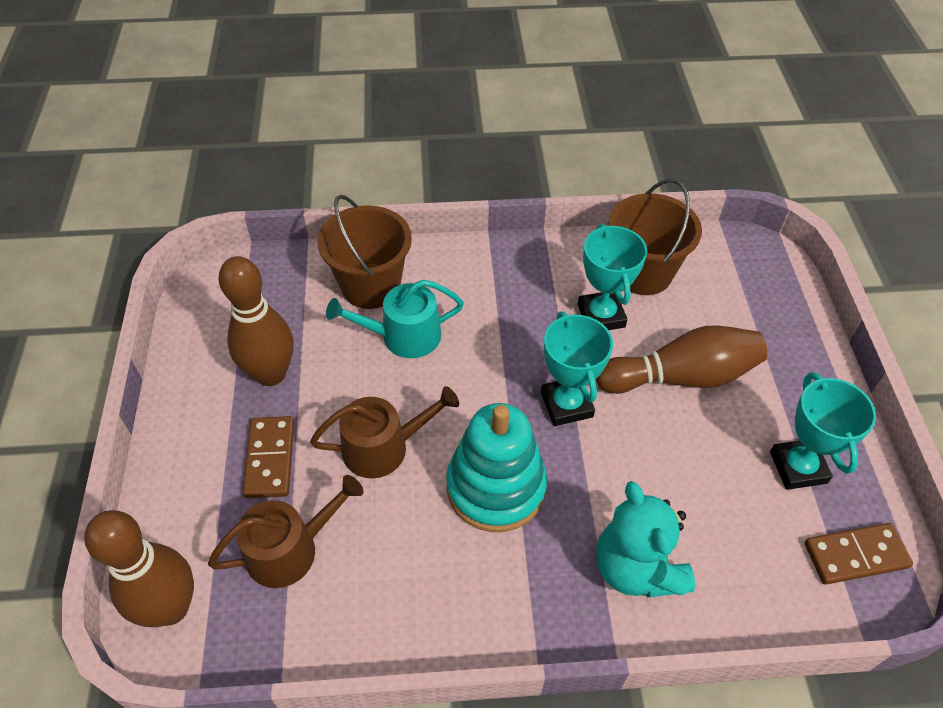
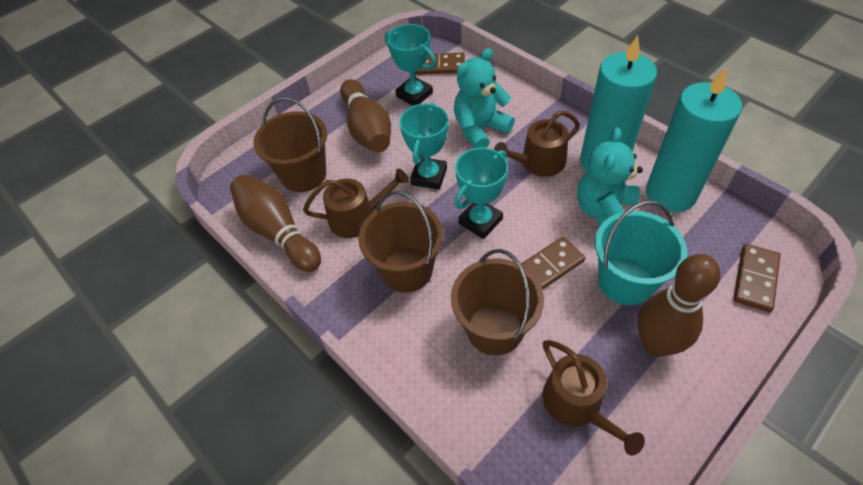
brown bucket: [317,195,412,309] [609,179,702,295] = 2 -> [254,97,327,192] [358,191,443,293] [451,249,544,355] = 3
brown domino: [243,416,294,498] [805,523,913,585] = 2 -> [415,53,465,75] [521,237,585,290] [734,244,781,312] = 3
brown watering can: [208,475,364,588] [310,386,459,479] = 2 -> [303,168,409,238] [494,111,580,177] [542,340,645,456] = 3
turquoise bucket: none = 0 -> [595,200,687,305] = 1
turquoise candle: none = 0 -> [580,35,657,172] [646,67,742,212] = 2
turquoise stacking toy: [446,403,547,532] = 1 -> none = 0
turquoise teddy bear: [596,481,695,597] = 1 -> [454,48,515,148] [577,127,643,226] = 2
turquoise watering can: [326,280,464,358] = 1 -> none = 0

